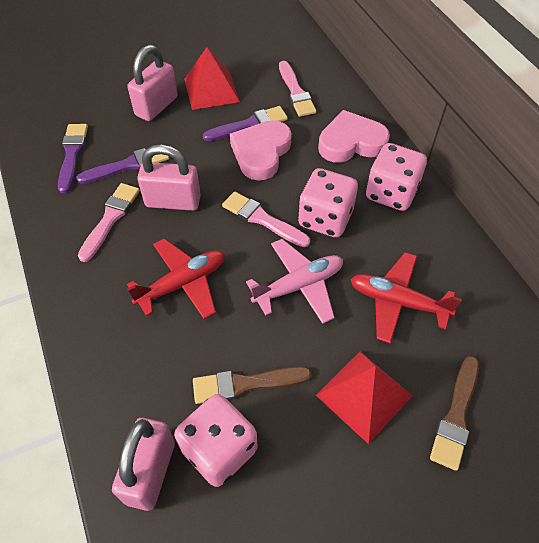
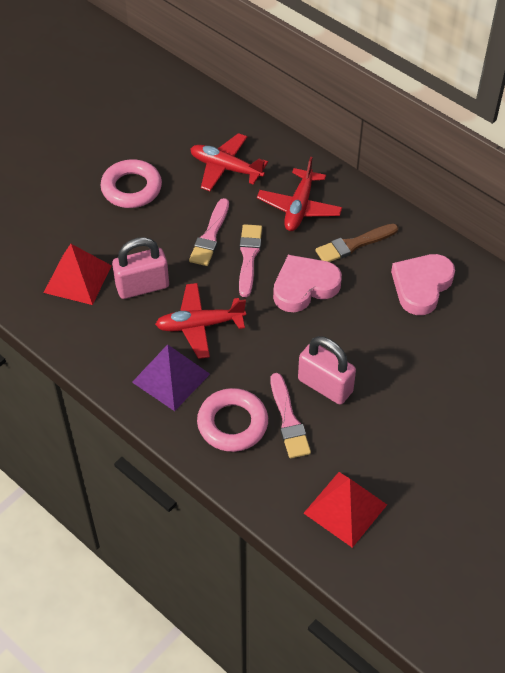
brown brush: [193,366,312,404] [430,356,479,471] = 2 -> [315,224,398,262] = 1
pink dice: [174,394,258,487] [298,168,358,237] [366,143,427,211] = 3 -> none = 0
pink padlock: [112,418,175,511] [127,45,178,121] [137,144,201,211] = 3 -> [112,237,169,299] [298,336,356,405] = 2
pink plane: [246,239,343,324] = 1 -> none = 0
pink ring: none = 0 -> [101,159,162,208] [197,388,268,452] = 2
purple brush: [58,124,88,193] [76,144,169,184] [203,106,288,141] = 3 -> none = 0
purple pyramid: none = 0 -> [132,344,210,411] = 1
red plane: [127,238,225,319] [351,252,462,343] = 2 -> [155,283,246,359] [191,133,268,191] [257,157,342,231] = 3

